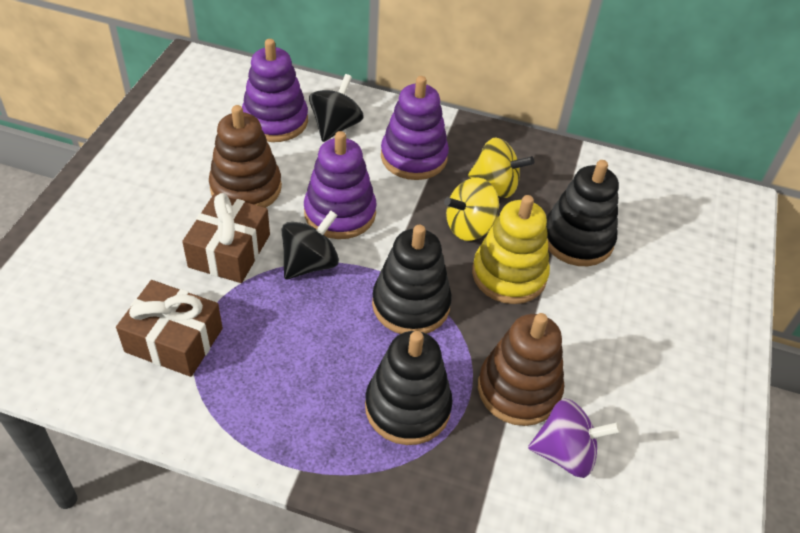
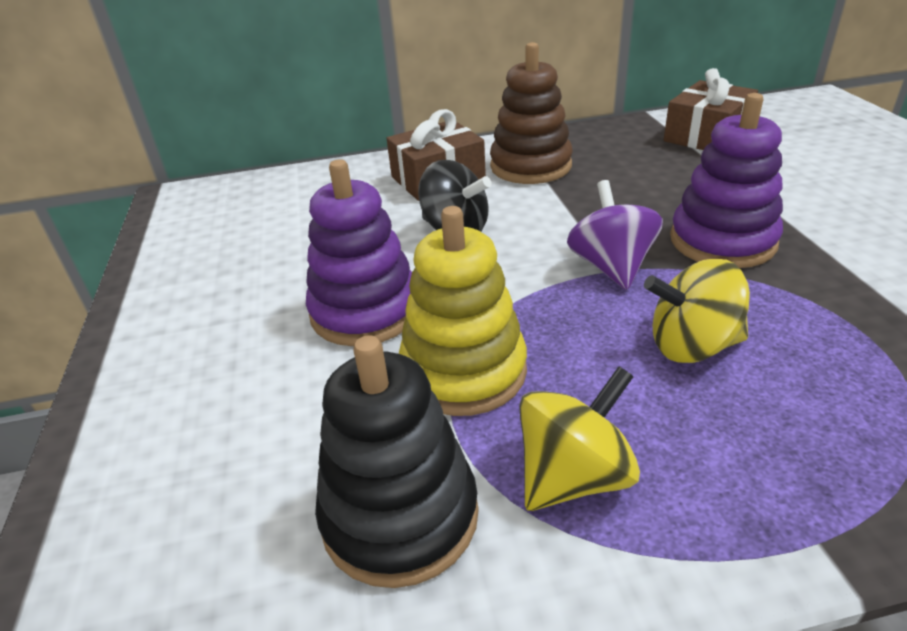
black spinning top: [281,210,339,279] [309,74,364,142] = 2 -> [418,160,492,232] = 1
black stacking toy: [365,331,453,445] [372,225,452,334] [546,160,619,266] = 3 -> [315,335,479,588] = 1
brown stacking toy: [209,105,282,208] [478,313,564,426] = 2 -> [490,42,573,184] = 1
purple stacking toy: [242,39,308,142] [304,131,377,239] [381,76,449,180] = 3 -> [306,159,412,346] [670,93,783,268] = 2

